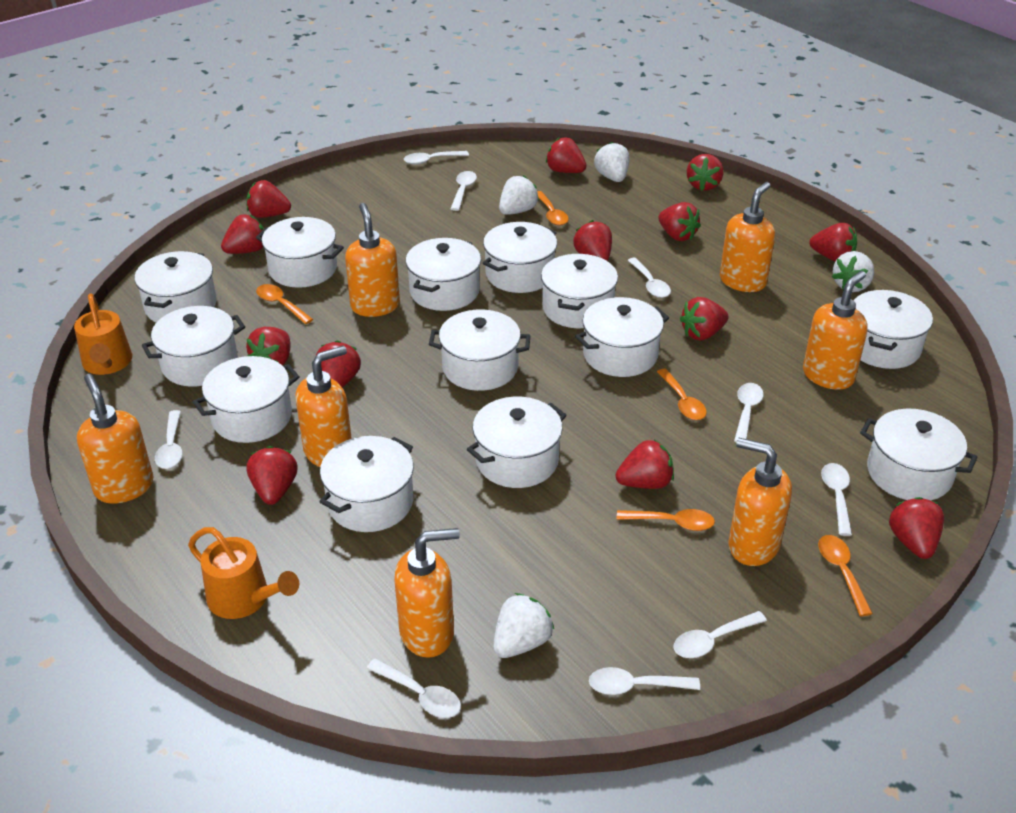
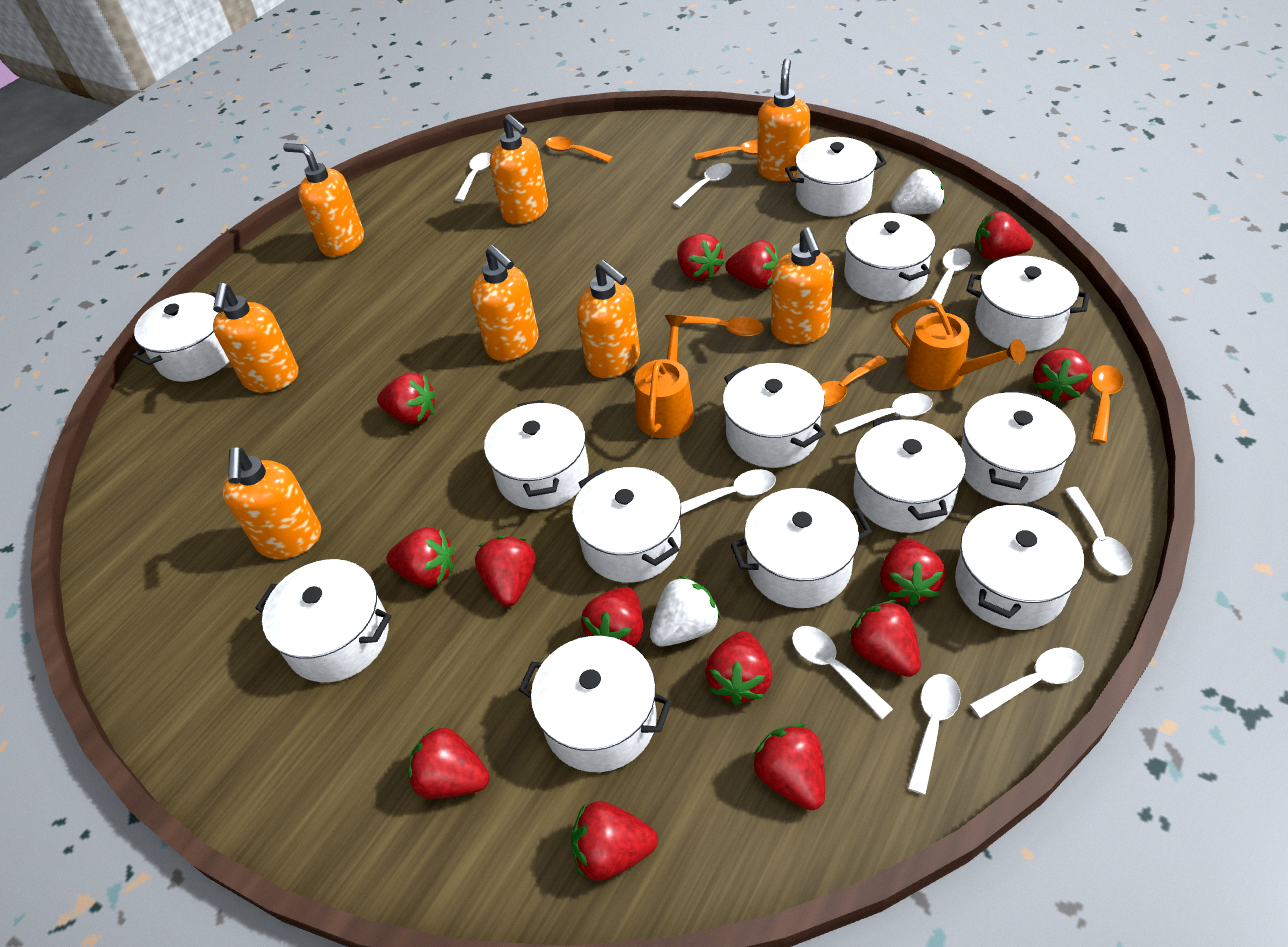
orange soap dispenser: [77,374,154,504] [295,346,352,467] [345,203,400,317] [394,528,460,658] [720,182,775,292] [728,438,792,566] [803,271,868,390] = 7 -> [213,283,299,393] [222,447,321,559] [283,143,364,257] [471,245,539,361] [490,114,548,224] [577,260,640,378] [757,58,810,181] [771,227,834,344] = 8
red strawberry: [221,214,264,254] [246,180,291,218] [246,327,291,365] [247,446,298,505] [316,340,361,388] [546,137,586,173] [574,220,612,261] [616,440,674,489] [658,202,701,241] [680,297,729,341] [687,154,723,191] [809,223,857,261] [889,497,944,559] = 13 -> [377,373,436,424] [386,527,454,587] [408,727,489,799] [475,536,535,607] [571,801,658,881] [581,587,644,647] [677,234,724,281] [705,631,773,705] [725,240,779,289] [752,724,825,810] [848,600,921,677] [880,538,946,606] [975,211,1033,259] [1033,348,1092,402] = 14
white strawberry: [493,593,554,658] [499,175,539,215] [594,142,629,182] [832,251,874,292] = 4 -> [650,576,720,647] [891,169,945,215] = 2

